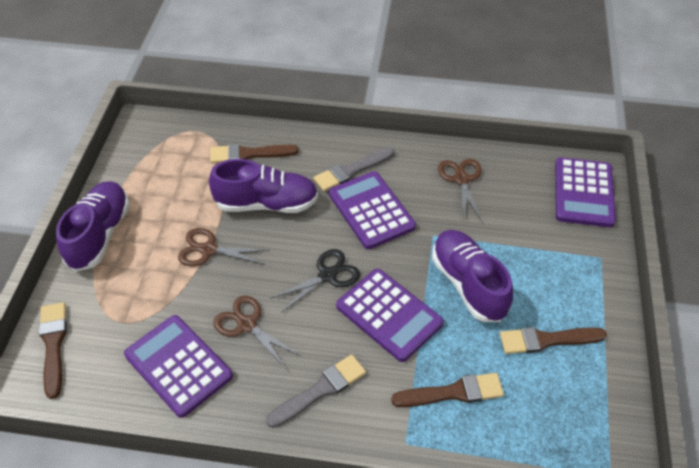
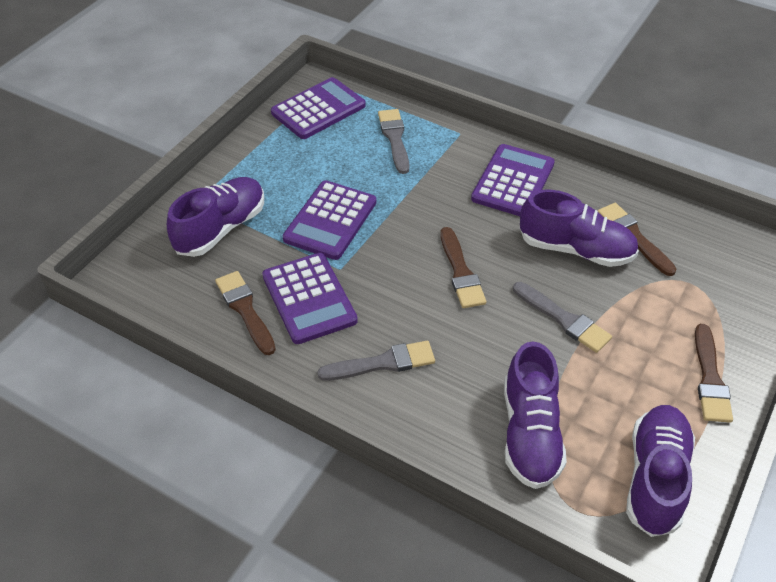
black scissors: [270,249,360,313] = 1 -> none = 0
brown scissors: [178,228,270,266] [214,296,301,369] [438,159,482,222] = 3 -> none = 0
grey brush: [266,354,366,428] [314,147,394,192] = 2 -> [317,341,435,381] [378,109,409,174] [513,282,612,353] = 3
purple shoe: [56,181,130,271] [209,159,318,213] [432,230,513,322] = 3 -> [167,177,264,257] [504,341,567,489] [520,190,639,267] [626,405,695,537] = 4

